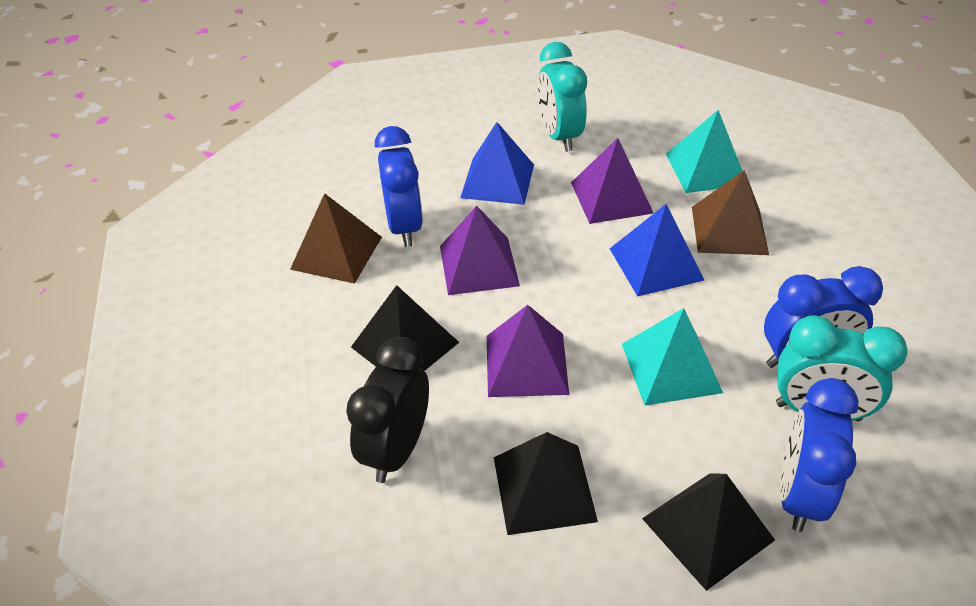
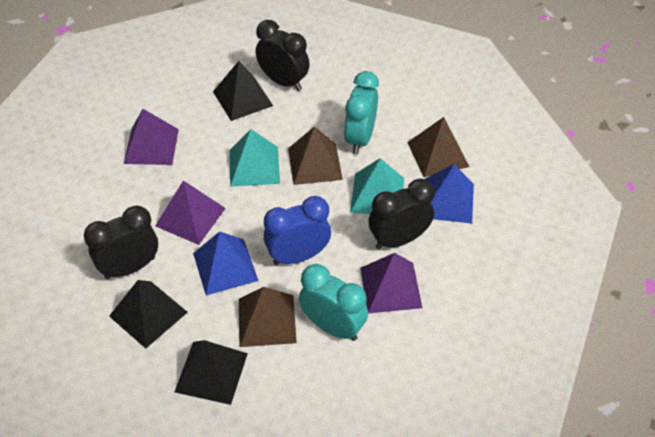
black clock: [346,337,429,483] = 1 -> [84,206,158,279] [256,20,310,91] [368,178,434,249] = 3
blue clock: [375,126,423,247] [764,266,883,368] [780,378,858,532] = 3 -> [264,196,331,265] = 1
brown pyramid: [290,193,382,284] [692,170,769,255] = 2 -> [239,287,297,347] [288,126,343,185] [407,117,469,177] = 3

